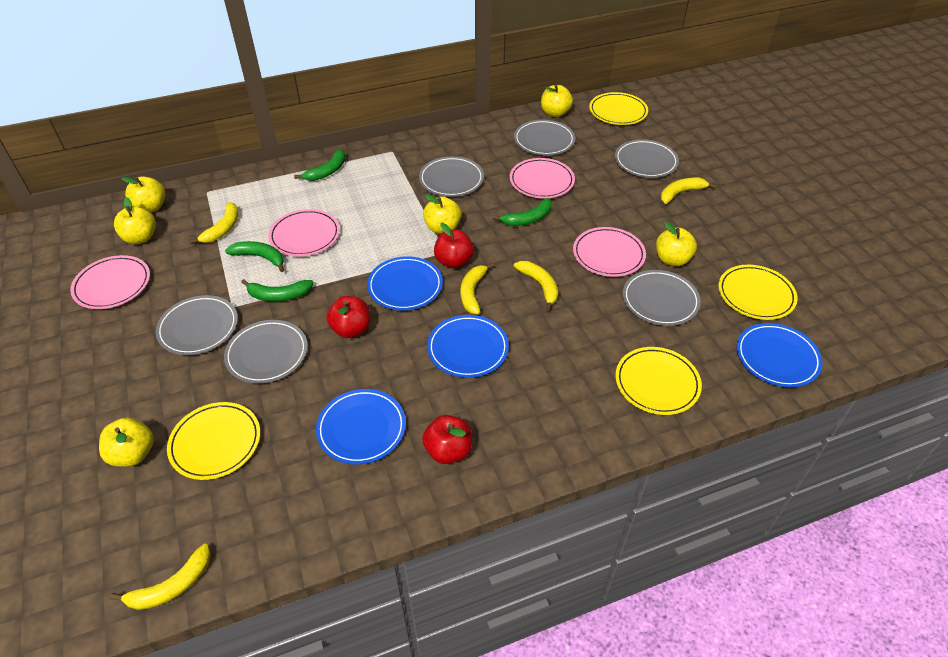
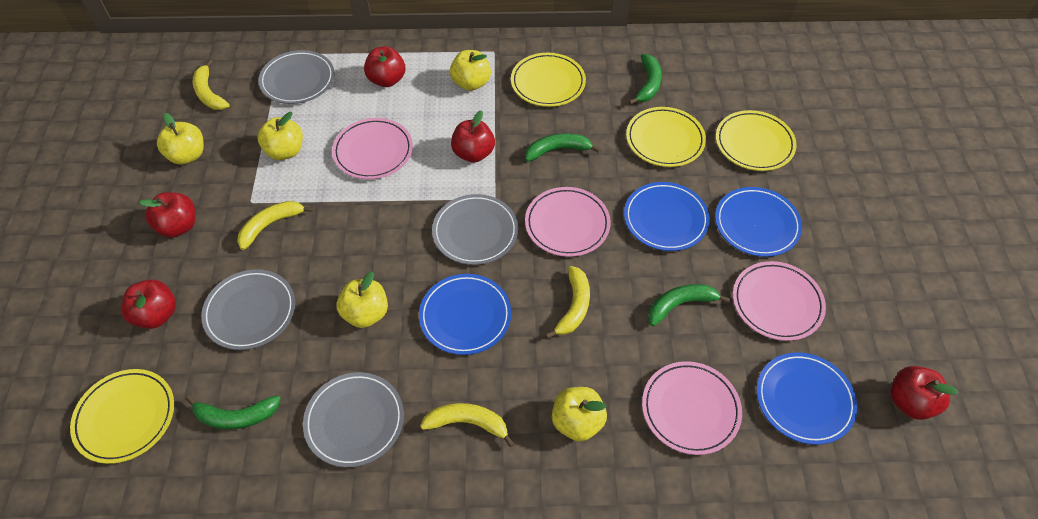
grey plate: [156,295,238,355] [224,320,308,384] [419,156,484,197] [514,120,575,156] [615,139,679,178] [623,270,701,326] = 6 -> [201,269,295,350] [258,50,335,104] [303,372,404,467] [432,194,518,265] = 4
red apple: [326,296,370,338] [422,415,472,464] [434,223,474,268] = 3 -> [121,280,176,329] [139,192,196,238] [364,46,405,87] [451,110,495,162] [890,366,958,420] = 5
yellow apple: [99,418,154,467] [114,197,156,244] [121,176,165,213] [423,194,461,234] [541,85,573,117] [656,222,697,266] = 6 -> [157,113,204,165] [257,112,303,160] [337,272,388,328] [450,50,491,91] [552,387,607,441] = 5
yellow banana: [110,544,211,610] [190,202,238,244] [460,263,494,314] [514,261,558,311] [661,178,716,204] = 5 -> [193,60,230,110] [237,201,314,250] [420,403,515,447] [545,266,590,339] = 4

